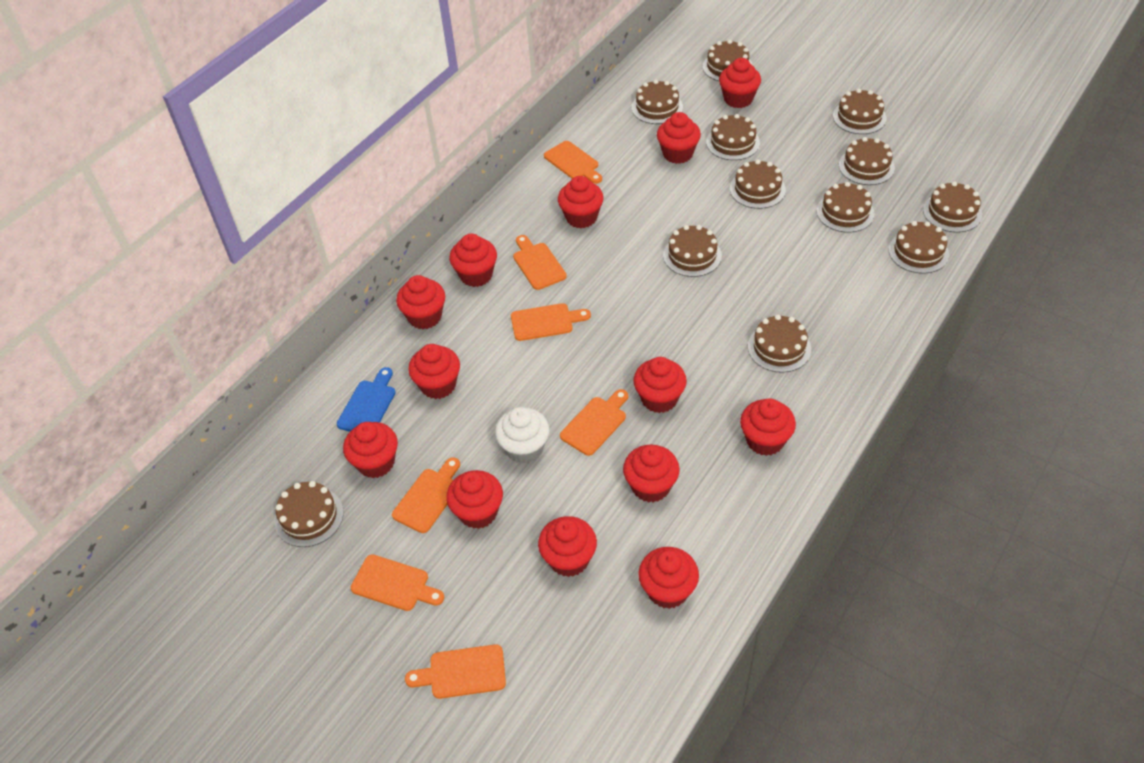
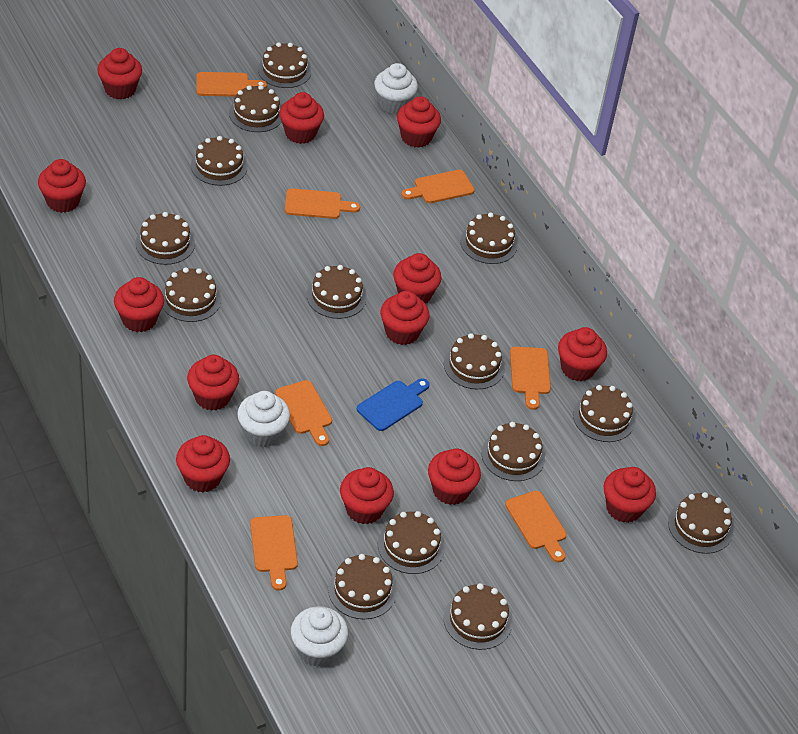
brown cake: [274,481,343,547] [632,80,683,124] [663,225,722,277] [703,40,753,81] [706,114,760,160] [730,160,786,209] [748,315,811,373] [816,182,874,232] [833,89,887,134] [839,137,895,185] [888,221,949,274] [923,181,982,232] = 12 -> [135,212,195,265] [162,268,221,322] [191,136,248,186] [229,85,282,132] [258,42,311,88] [307,265,367,319] [328,554,397,619] [378,511,445,574] [443,583,512,650] [444,333,505,389] [460,213,518,264] [482,422,545,481] [573,385,635,442] [668,492,733,554] = 14
white cupcake: [495,407,549,464] = 1 -> [237,391,290,447] [291,606,348,667] [374,63,418,114] = 3

